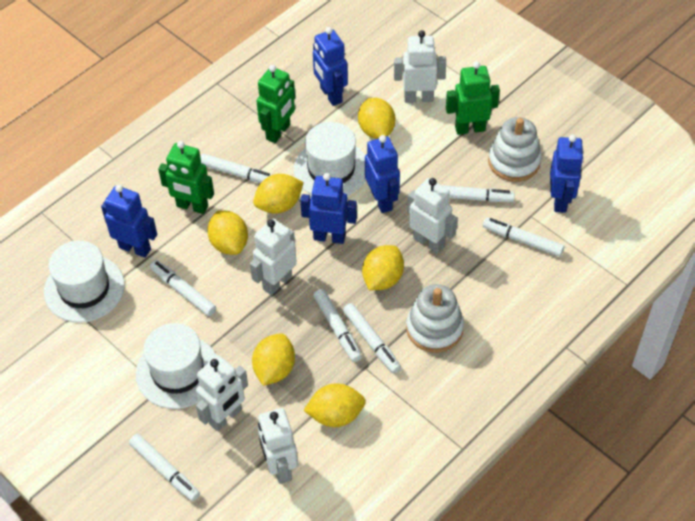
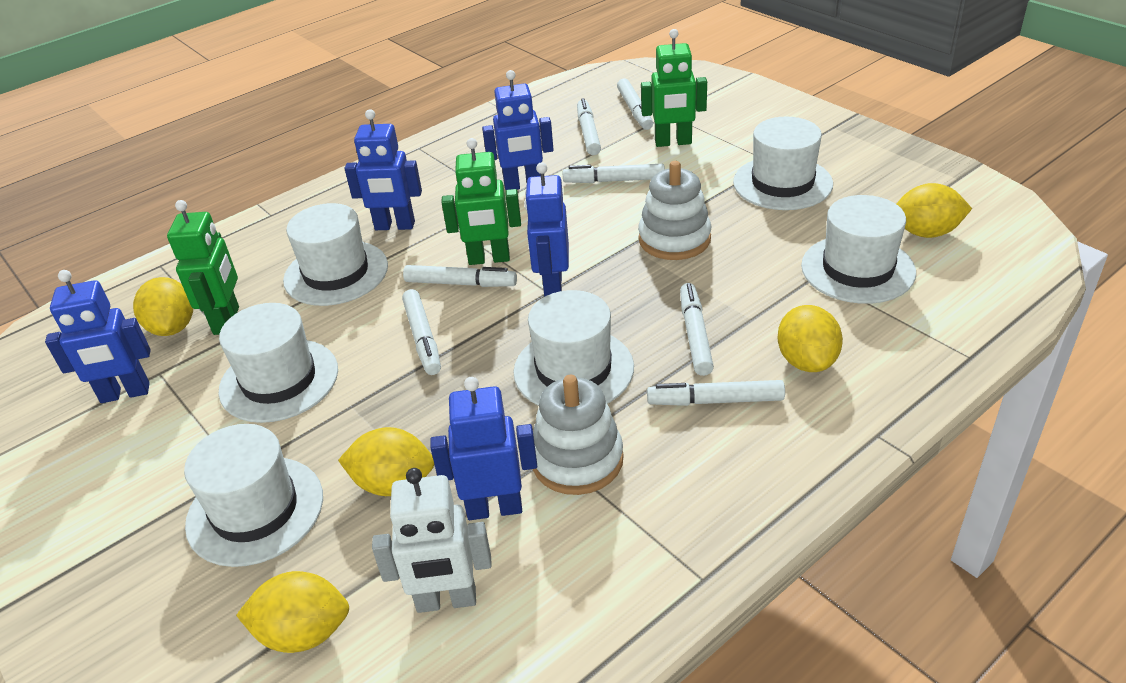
white hat: [44,240,125,323] [136,323,217,409] [294,122,366,196] = 3 -> [184,424,323,567] [218,303,338,423] [283,203,388,306] [513,290,634,406] [733,117,833,210] [801,195,916,304] = 6
white robot: [196,355,248,431] [250,219,297,295] [258,408,298,484] [394,30,446,103] [407,178,457,254] = 5 -> [372,468,492,613] = 1
yellow lemon: [207,211,248,255] [252,333,295,386] [253,174,304,214] [303,383,366,427] [358,98,395,139] [362,245,404,290] = 6 -> [133,277,193,336] [236,571,349,653] [338,427,434,496] [778,305,843,372] [897,183,972,238] = 5

